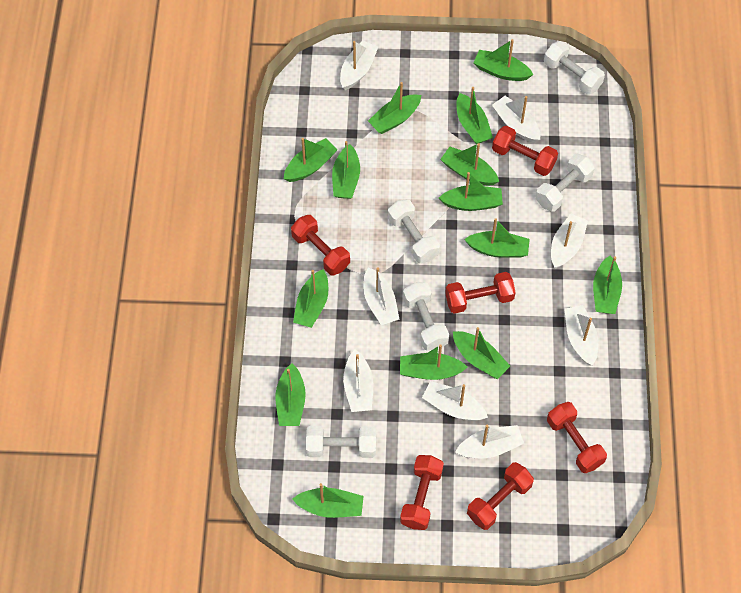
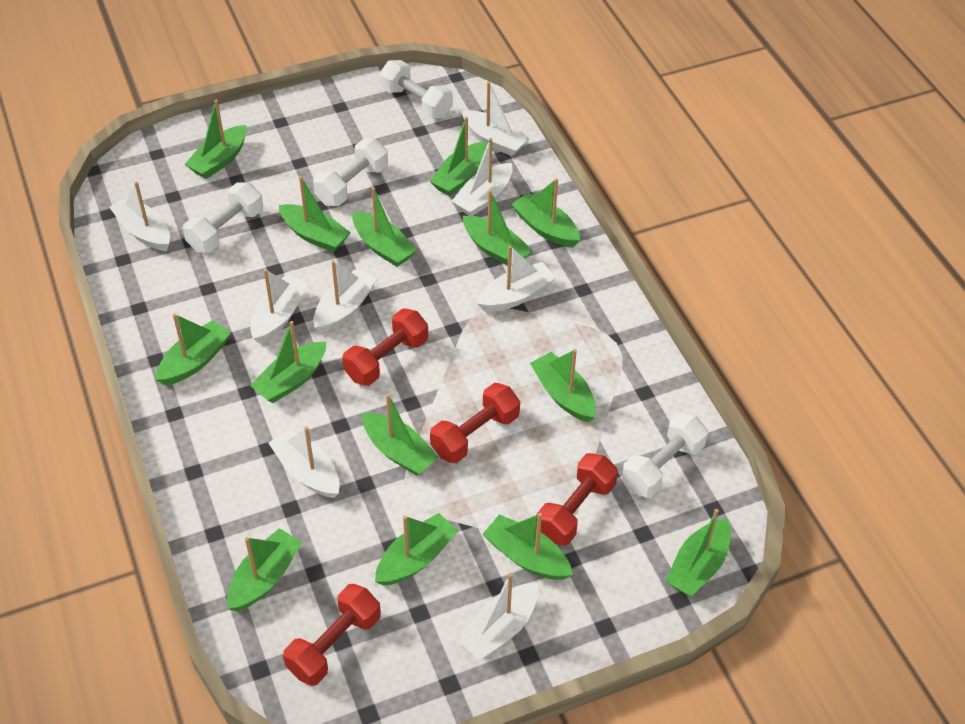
red dumbbell: [291,215,350,276] [400,455,444,530] [445,272,516,314] [467,462,534,530] [492,126,558,176] [547,402,607,473] = 6 -> [283,584,381,686] [342,309,428,386] [430,383,520,463] [536,453,618,546] = 4
white dumbbell: [306,426,376,458] [388,199,440,263] [403,282,449,351] [535,154,595,212] [544,41,605,95] = 5 -> [183,182,263,253] [313,139,388,206] [379,60,453,119] [622,413,708,498] = 4

